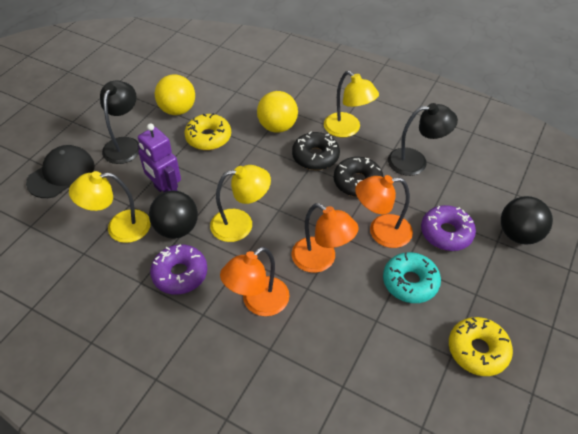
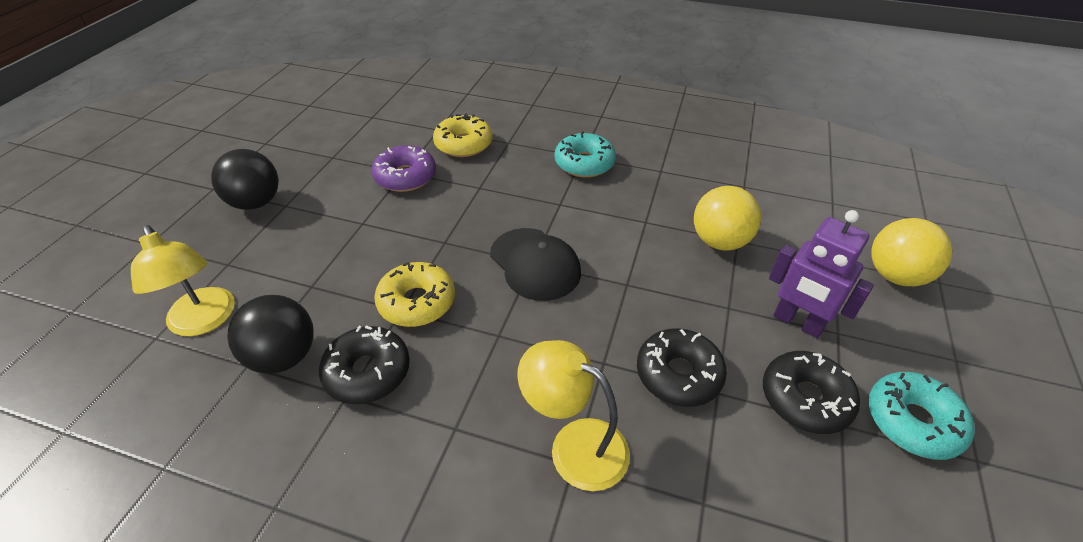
black donut: [292,131,340,170] [334,157,384,197] = 2 -> [319,325,410,404] [637,328,727,407] [763,351,860,434] = 3
black lamp: [100,81,139,164] [388,103,458,176] = 2 -> none = 0
orange lamp: [220,247,289,316] [291,203,359,273] [355,175,413,248] = 3 -> none = 0
purple donut: [150,244,208,295] [421,205,476,251] = 2 -> [371,145,436,192] = 1
turquoise donut: [383,252,441,303] = 1 -> [555,131,616,178] [868,372,975,460] = 2
yellow lamp: [69,171,151,243] [210,165,271,242] [324,71,379,138] = 3 -> [131,225,235,336] [517,340,630,491] = 2

